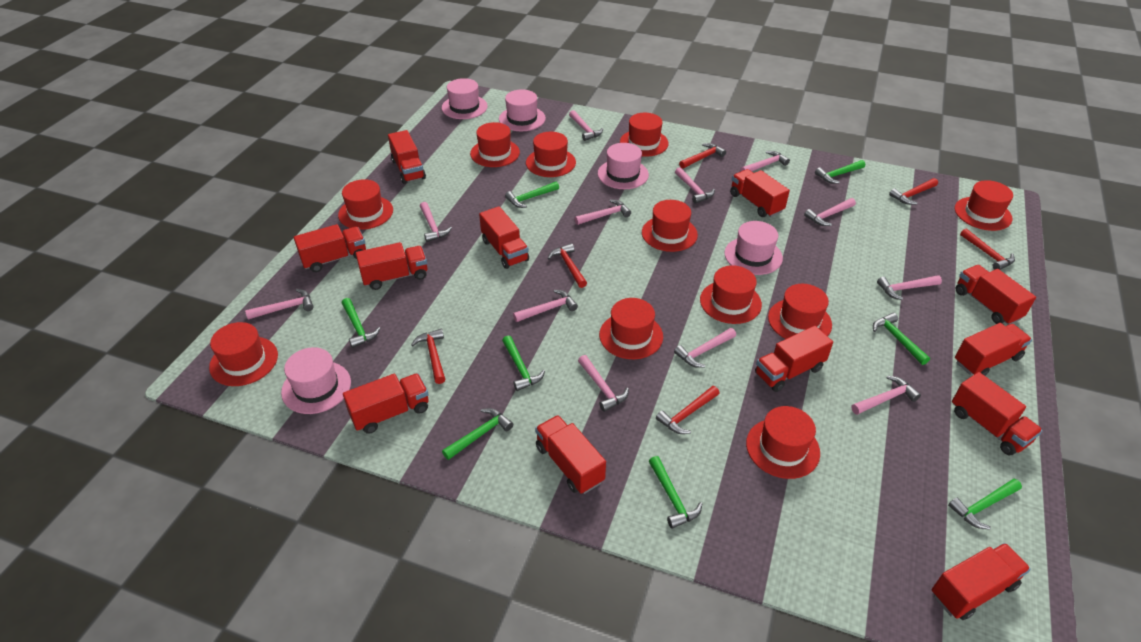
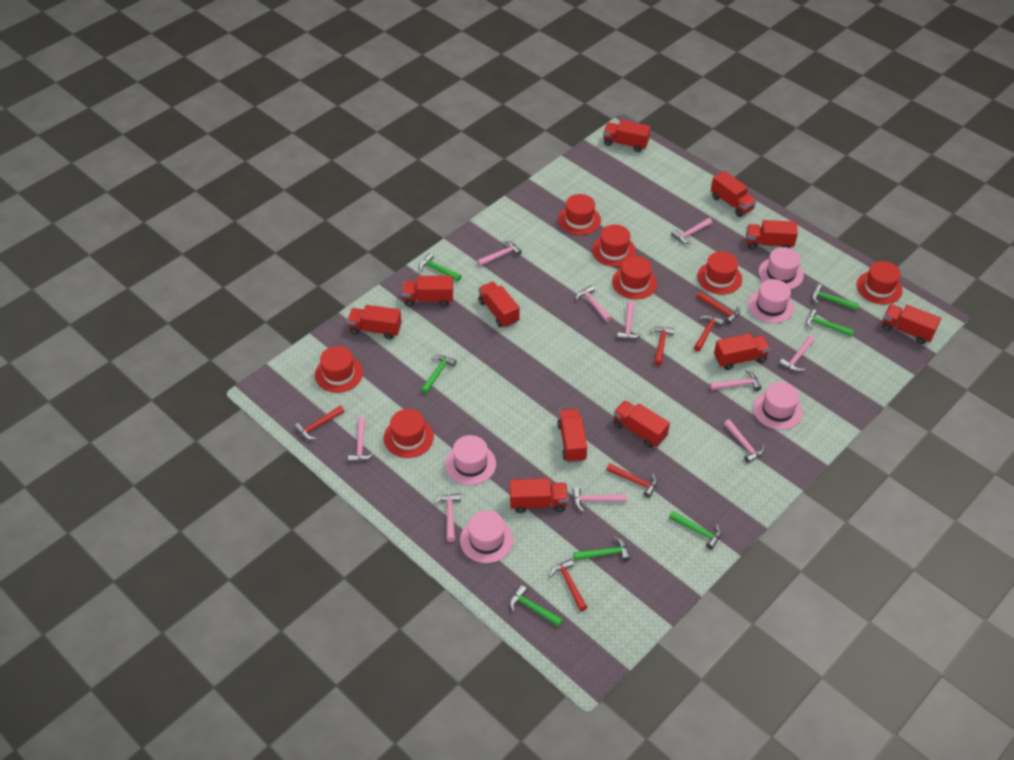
green hammer: [342,298,380,348] [442,408,513,460] [502,335,545,391] [505,181,559,208] [649,456,702,529] [815,160,865,184] [873,313,930,365] [948,479,1022,530] = 8 -> [419,253,462,281] [421,355,457,394] [510,585,563,627] [573,536,630,561] [669,511,721,549] [806,309,854,337] [812,284,859,310] = 7
pink hammer: [245,289,314,320] [420,202,452,242] [513,290,578,322] [569,110,603,141] [575,200,631,225] [578,355,629,412] [674,328,736,368] [675,167,715,204] [740,151,790,171] [804,198,856,226] [851,376,921,415] [877,275,942,300] = 12 -> [348,417,375,462] [434,493,461,542] [477,241,522,266] [573,487,627,512] [576,285,612,322] [617,302,642,340] [671,218,712,244] [710,370,761,391] [724,419,765,463] [779,336,814,372] = 10
red hat: [209,322,278,386] [338,179,393,230] [470,122,520,167] [526,132,576,177] [599,298,663,359] [620,113,669,157] [642,200,698,252] [700,265,762,324] [746,406,820,479] [768,284,832,339] [955,180,1013,231] = 11 -> [315,346,363,393] [384,409,434,458] [558,194,601,235] [592,225,636,267] [612,256,657,299] [697,251,742,295] [856,261,903,304] = 7
red truck: [294,224,366,272] [343,373,429,434] [356,242,427,290] [388,130,426,184] [479,206,529,269] [535,415,606,494] [730,169,790,217] [755,326,833,392] [932,543,1031,620] [952,372,1043,456] [955,265,1036,325] [955,323,1032,376] = 12 -> [347,305,402,340] [402,276,453,307] [478,282,520,328] [510,478,568,513] [557,409,587,463] [603,120,651,152] [613,401,670,448] [711,171,757,217] [714,333,770,370] [746,220,798,249] [882,304,941,344] = 11

